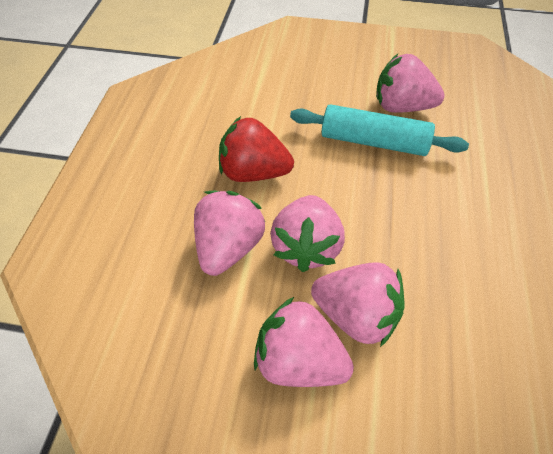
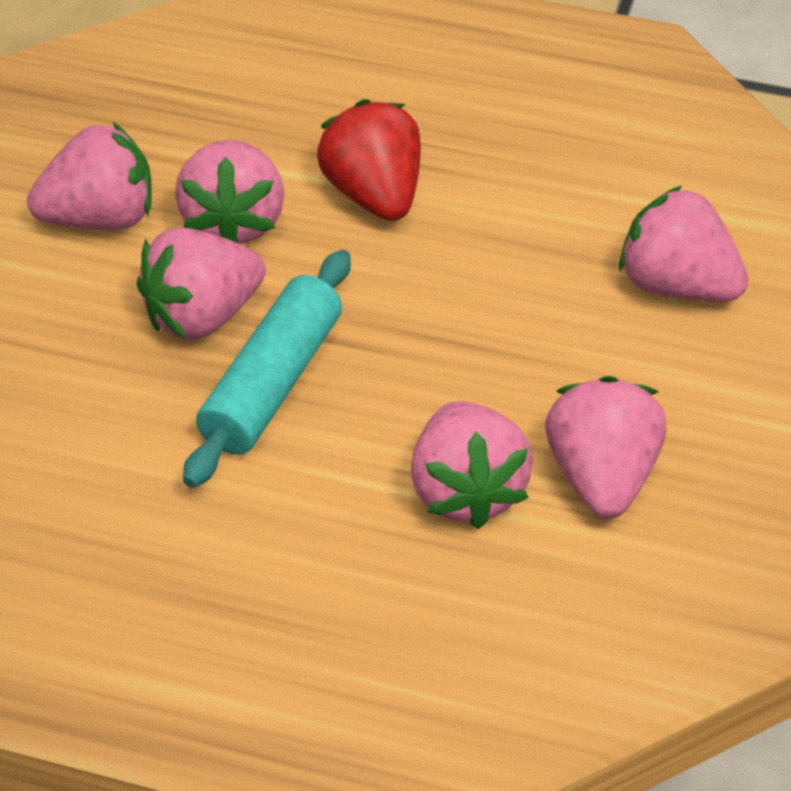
pink strawberry: [194,191,265,276] [254,297,354,387] [270,195,345,272] [311,262,404,347] [376,54,445,113] = 5 -> [27,122,152,230] [137,227,266,340] [175,140,284,244] [411,401,533,529] [545,376,667,518] [619,185,748,302] = 6

